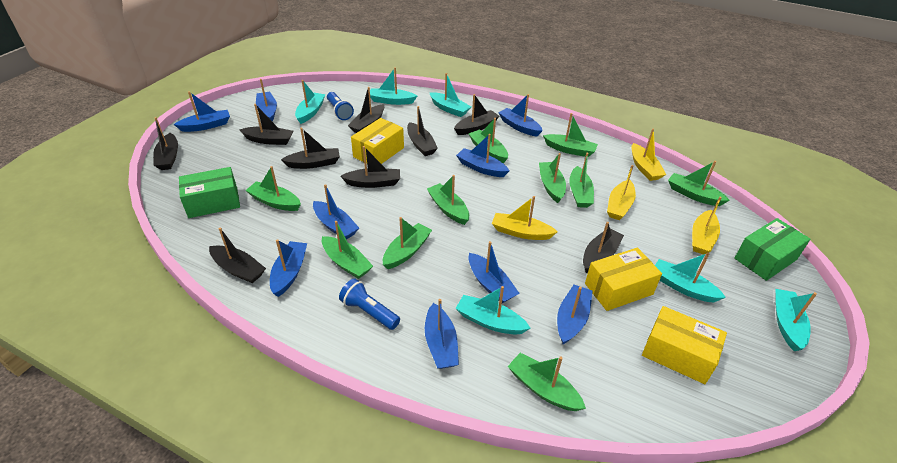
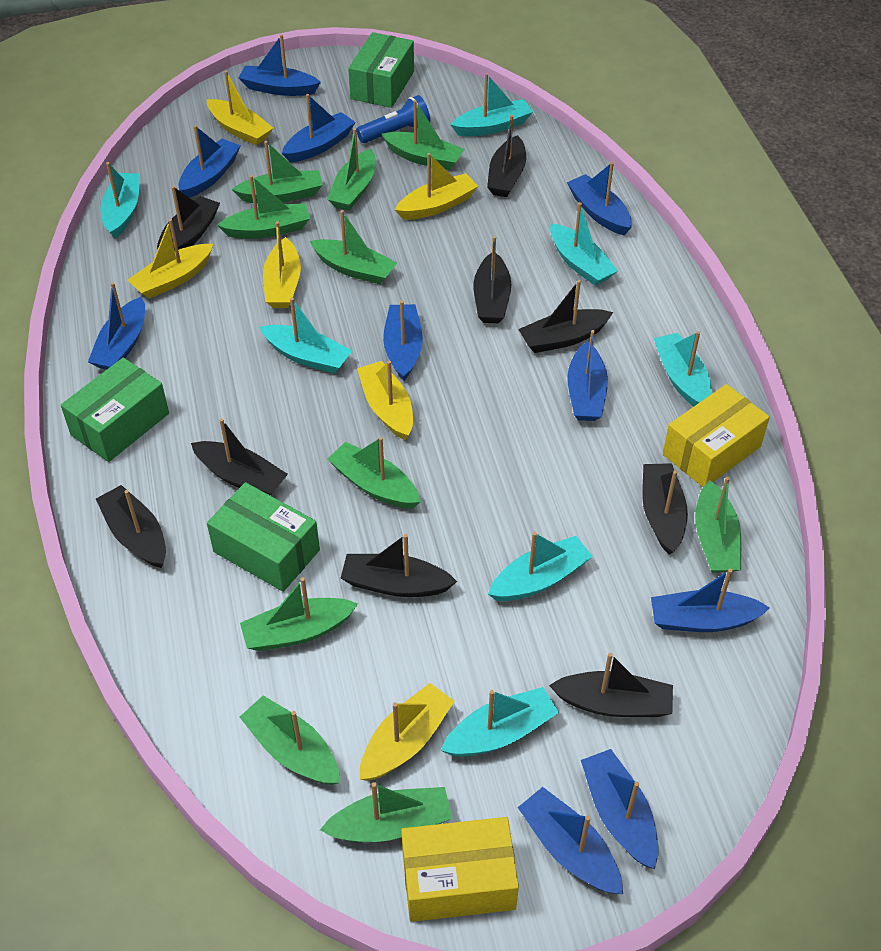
blue boat: [173,91,230,132] [256,79,277,121] [270,239,307,297] [313,184,359,239] [425,299,459,369] [456,134,509,177] [468,241,520,303] [498,94,543,136] [557,285,592,344] = 9 -> [88,282,145,370] [179,125,241,198] [239,34,321,96] [282,94,355,162] [383,301,423,381] [518,787,623,894] [567,162,632,235] [567,330,608,421] [581,749,659,869] [651,569,770,632] = 10
blue flashlight: [327,92,354,120] [339,279,400,330] = 2 -> [356,95,430,143] = 1
green box: [179,167,240,218] [734,218,810,281] = 2 -> [61,358,169,462] [207,482,320,592] [348,32,414,108] = 3
turquoise boat: [295,80,325,124] [370,67,417,105] [429,73,471,117] [455,286,530,334] [655,252,726,302] [775,289,817,351] = 6 -> [101,162,140,238] [260,298,352,373] [440,687,559,757] [451,73,533,136] [488,532,593,601] [550,202,618,286] [654,331,712,407] = 7
yellow boat: [492,196,558,240] [607,165,636,220] [631,128,666,181] [692,197,722,255] = 4 -> [128,219,213,299] [207,71,273,146] [263,221,301,308] [357,361,413,440] [360,683,455,781] [395,153,478,220] = 6
yellow box: [351,118,404,164] [585,247,662,311] [642,306,727,384] = 3 -> [401,817,519,922] [663,384,770,487] = 2

